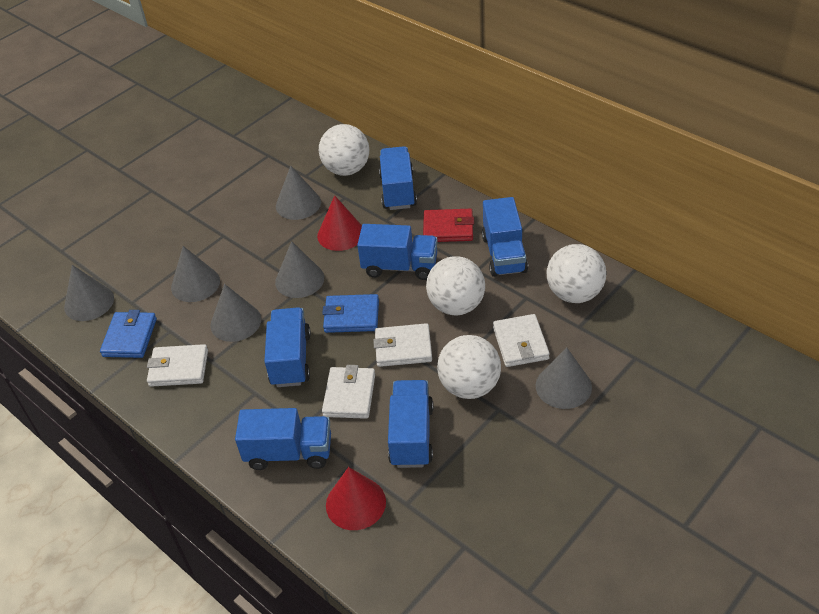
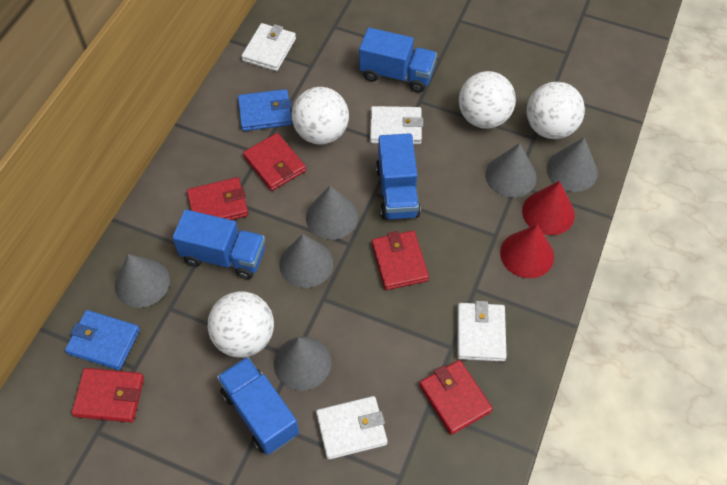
blue truck: [235,408,331,470] [264,307,311,387] [357,224,438,280] [379,146,417,210] [388,380,434,468] [482,197,528,277] = 6 -> [172,209,265,279] [217,357,299,455] [359,28,437,92] [376,133,421,220] = 4
red wallet: [423,209,474,242] = 1 -> [72,368,144,423] [187,177,248,220] [243,133,306,191] [372,231,429,290] [419,360,493,435] = 5

